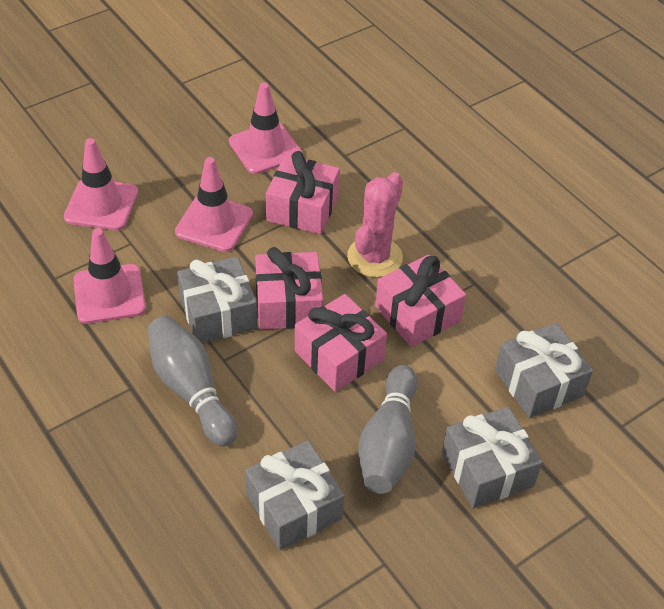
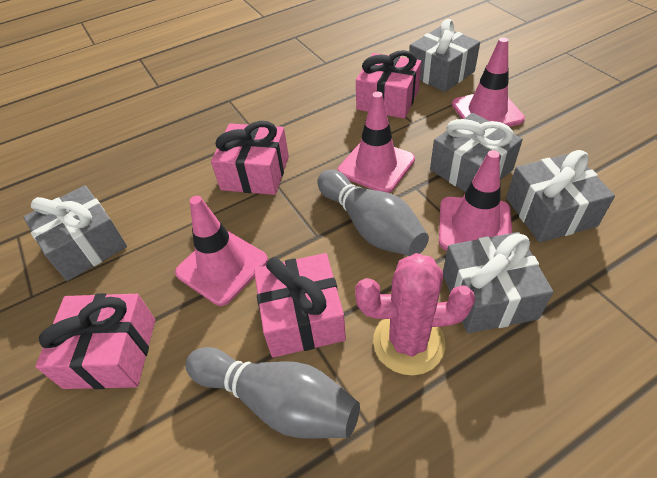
grey gift: [177,257,258,343] [245,440,344,550] [442,407,542,508] [495,323,593,418] = 4 -> [23,185,127,281] [409,19,480,92] [430,113,523,192] [443,232,553,334] [506,150,615,242] = 5

